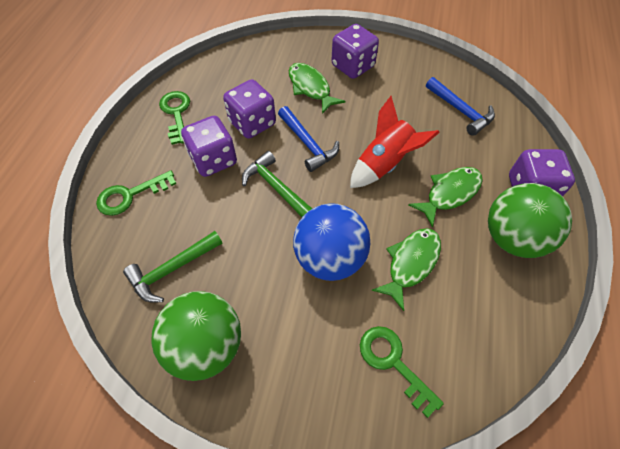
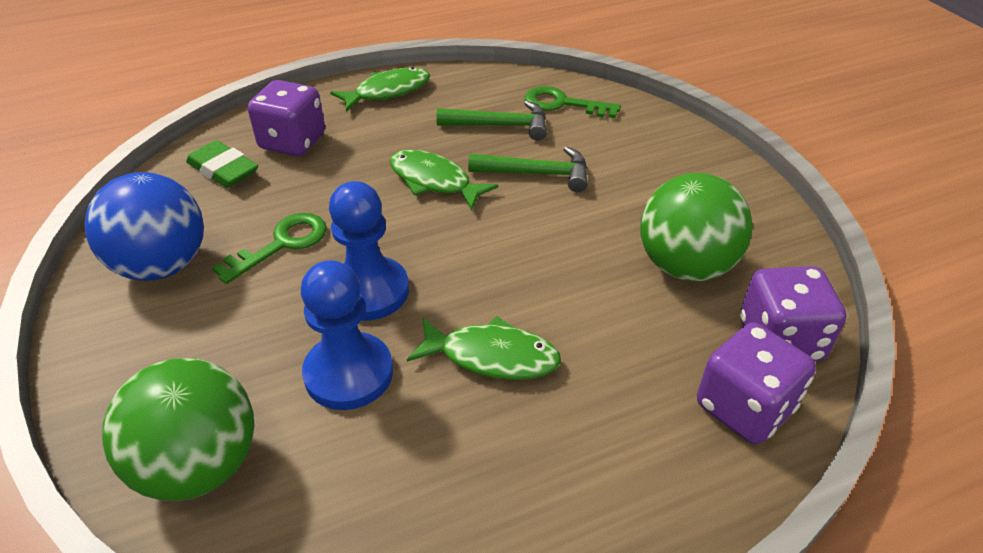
blue hammer: [278,106,339,172] [426,77,495,136] = 2 -> none = 0
blue pawn: none = 0 -> [301,260,393,410] [329,181,409,321] = 2
green eraser: none = 0 -> [186,140,258,188] = 1
green key: [96,170,177,216] [159,91,190,145] [360,326,444,418] = 3 -> [212,213,327,284] [525,86,621,118] = 2
purple dice: [181,116,237,177] [223,79,276,139] [331,24,379,79] [509,149,575,196] = 4 -> [248,80,325,156] [697,323,816,444] [740,266,846,361] = 3
red rocket: [350,96,440,188] = 1 -> none = 0

